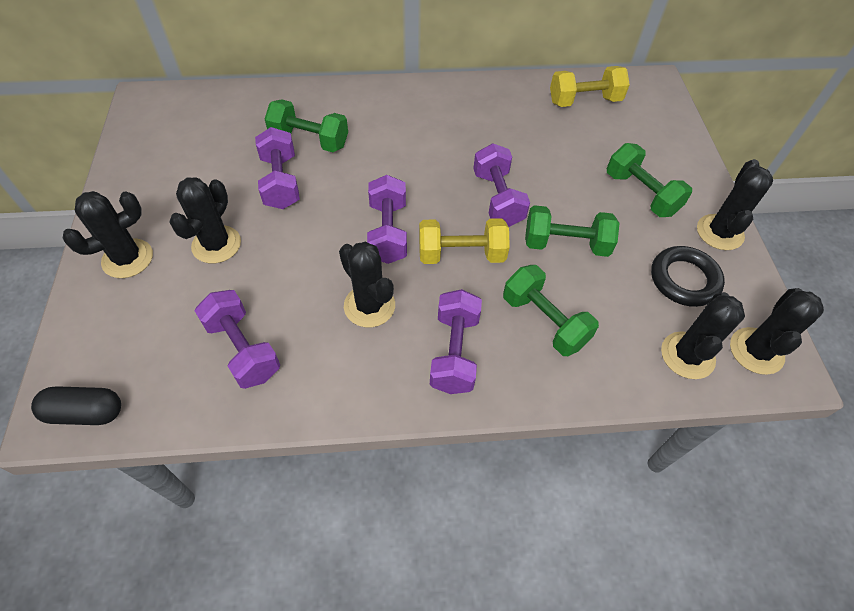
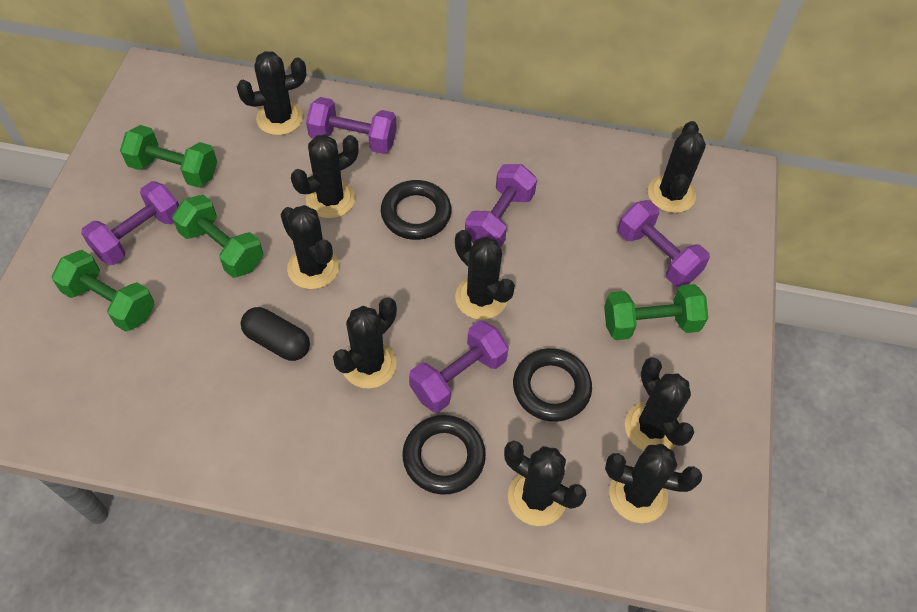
black cactus: [63,191,153,278] [169,177,241,264] [339,242,395,327] [661,292,745,379] [697,159,773,250] [730,288,824,375] = 6 -> [237,51,306,135] [281,205,339,289] [291,134,359,219] [333,298,397,389] [455,230,515,320] [504,441,586,526] [605,444,702,523] [625,357,694,451] [648,121,706,213] = 9
black ring: [651,246,725,307] = 1 -> [381,180,451,240] [403,415,486,495] [513,348,592,422] = 3
yellow dumbbell: [419,218,510,264] [550,66,630,107] = 2 -> none = 0

